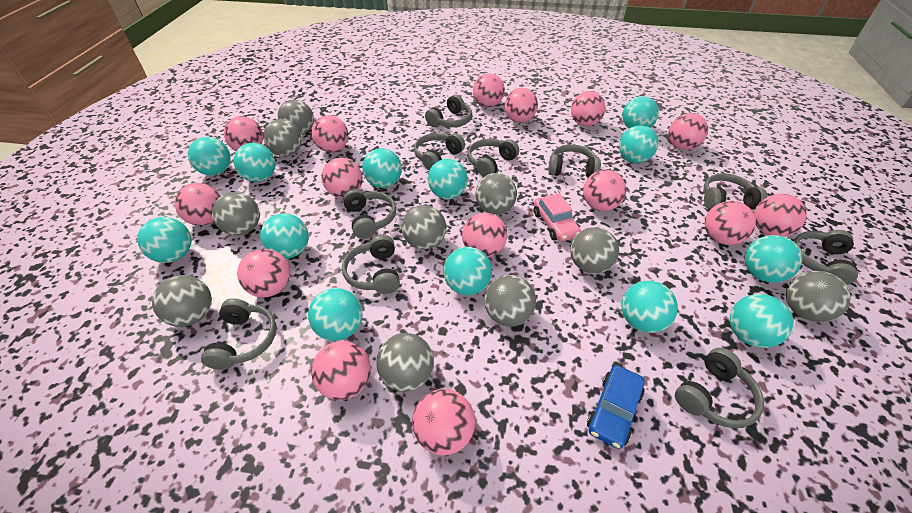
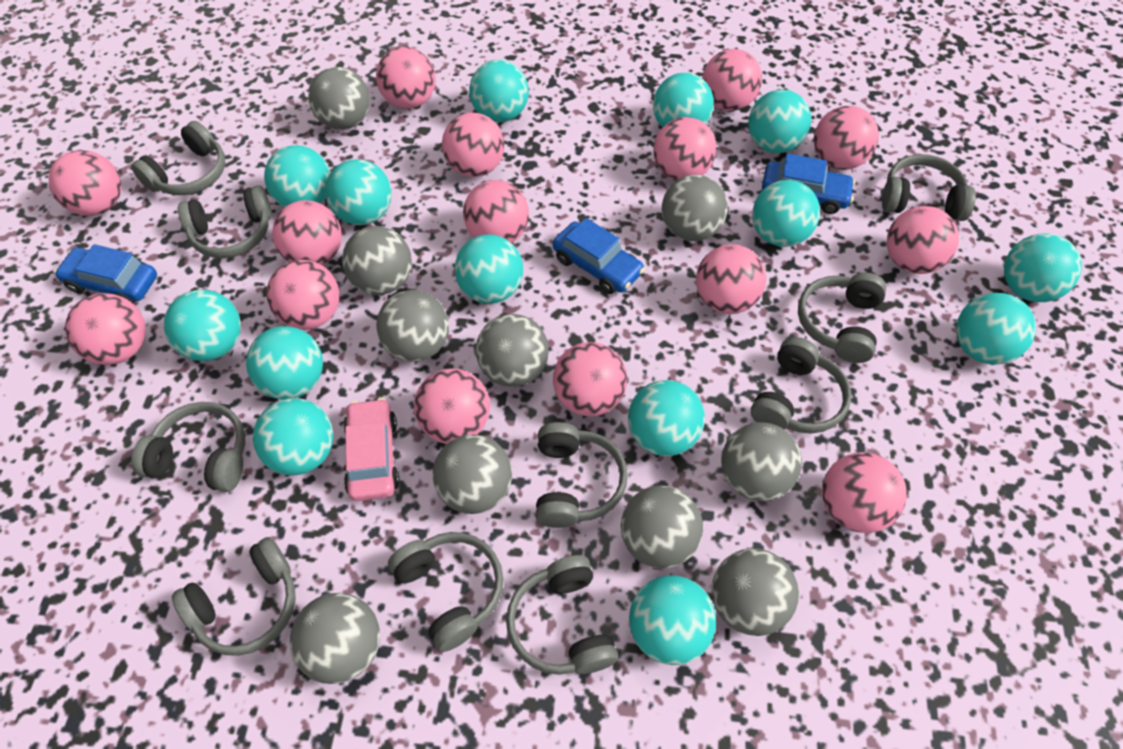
blue car: [587,365,645,449] = 1 -> [54,244,157,304] [553,218,645,294] [762,153,855,214] = 3
turquoise ball: [137,217,192,263] [188,137,231,176] [234,143,276,182] [260,213,309,259] [308,288,363,341] [362,148,402,188] [428,159,468,199] [444,247,492,295] [619,125,658,163] [621,281,678,333] [622,96,659,129] [730,294,794,348] [745,235,802,283] = 13 -> [164,289,241,361] [246,326,323,400] [253,398,334,475] [264,145,330,207] [325,159,392,225] [455,235,523,304] [469,60,529,122] [628,380,705,456] [629,575,716,665] [653,73,714,128] [748,90,811,153] [752,180,820,247] [956,293,1036,365] [1004,233,1082,302] = 14

